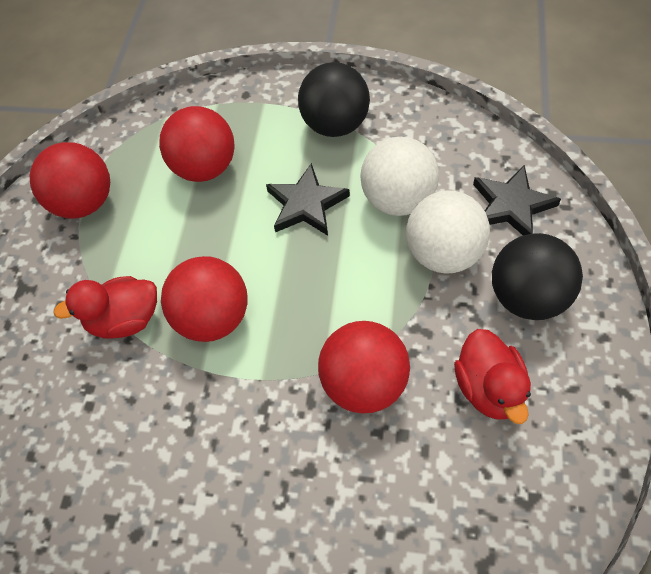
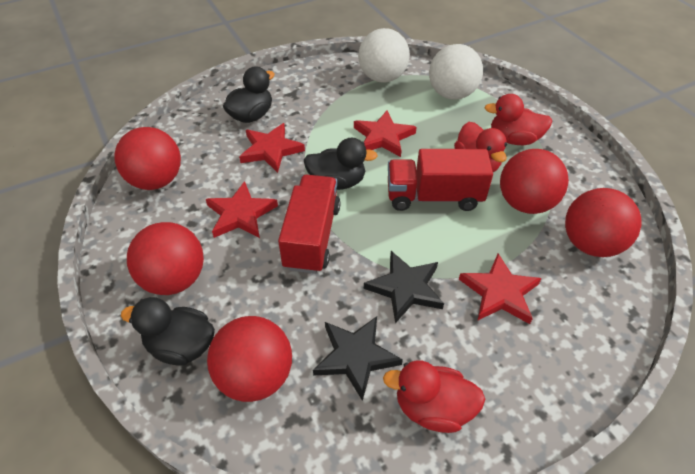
black ball: [298,62,370,137] [492,233,583,320] = 2 -> none = 0
black duck: none = 0 -> [121,297,215,366] [223,66,274,123] [304,138,378,190] = 3
red ball: [30,142,110,219] [159,106,234,182] [161,256,248,342] [318,321,410,414] = 4 -> [114,127,181,190] [127,222,204,295] [207,316,292,402] [500,149,569,214] [565,188,642,257] = 5
red duck: [53,276,157,338] [454,329,531,424] = 2 -> [383,361,485,433] [454,122,507,172] [484,94,552,145] = 3
red star: none = 0 -> [206,181,278,238] [239,123,305,173] [354,111,417,157] [459,253,542,324] = 4
red truck: none = 0 -> [278,175,341,274] [388,149,493,211] = 2

